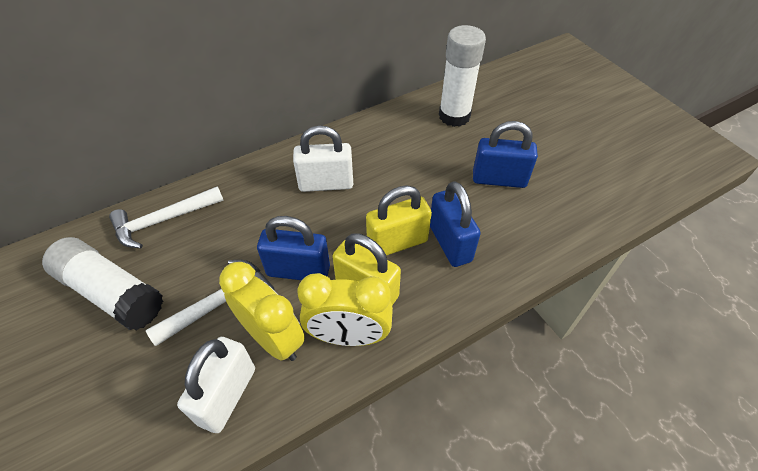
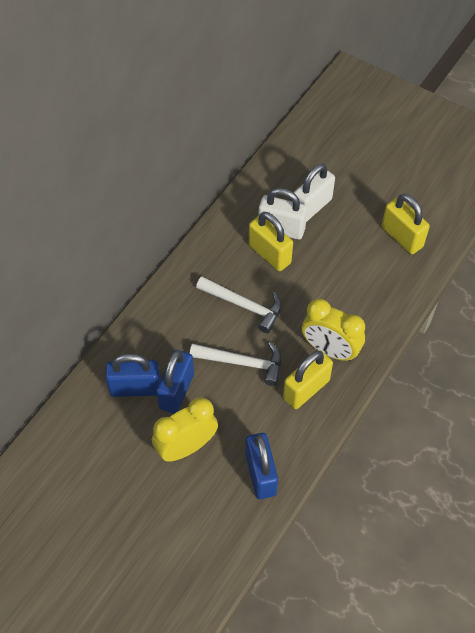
white glue stick: [42,237,163,330] [439,25,486,127] = 2 -> none = 0
yellow padlock: [332,233,401,305] [366,185,432,256] = 2 -> [249,212,293,271] [283,351,333,409] [382,194,430,254] = 3

